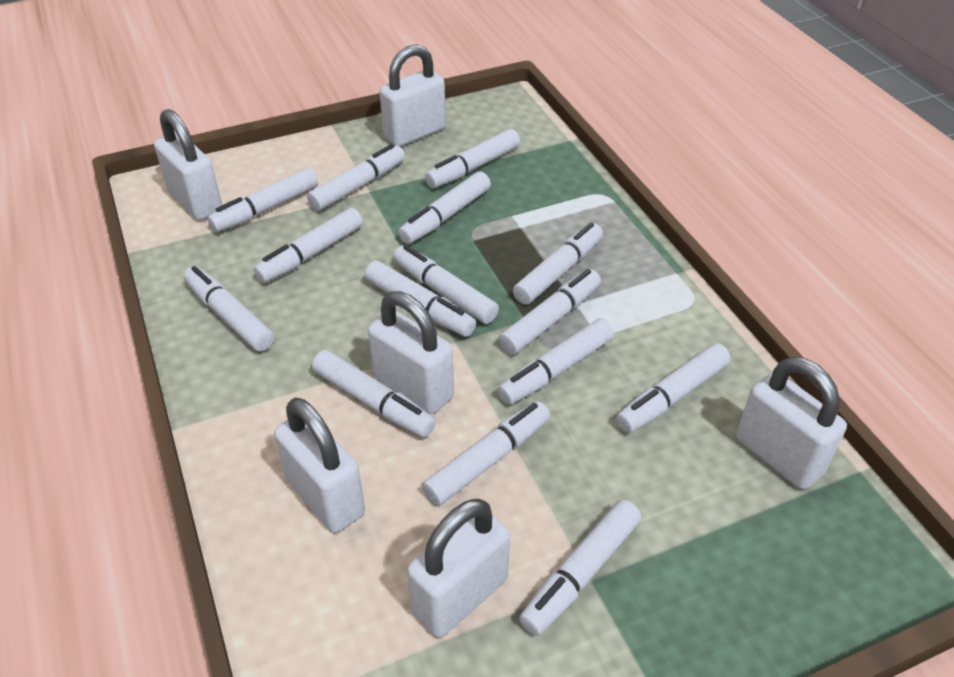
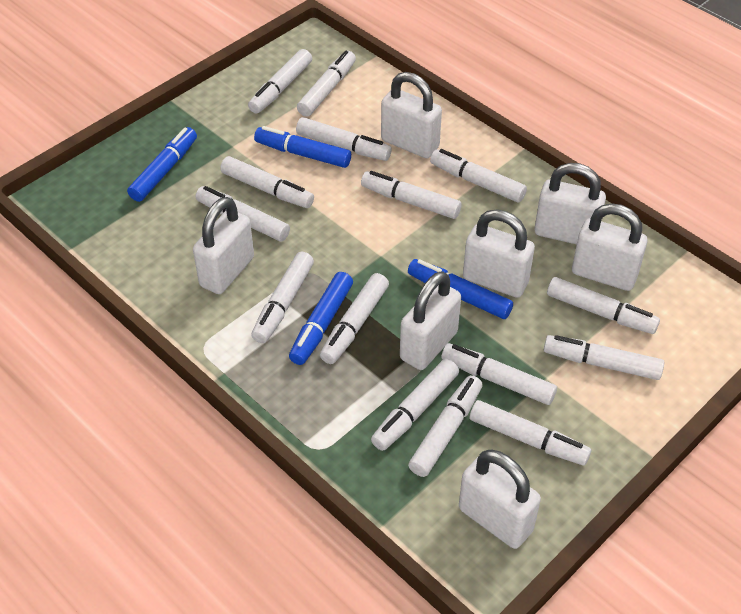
blue marker: none = 0 -> [127,127,197,202] [254,126,351,168] [289,272,353,365] [408,259,513,319] = 4
white padlock: [154,109,222,220] [274,398,365,533] [368,291,454,414] [380,45,446,147] [407,499,510,638] [736,357,847,489] = 6 -> [193,197,254,294] [381,72,442,158] [400,271,461,370] [459,450,541,549] [463,209,535,298] [534,163,606,245] [572,203,648,291] = 7

